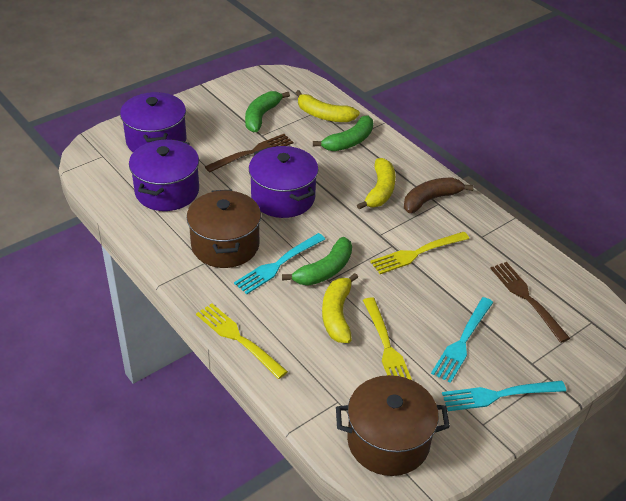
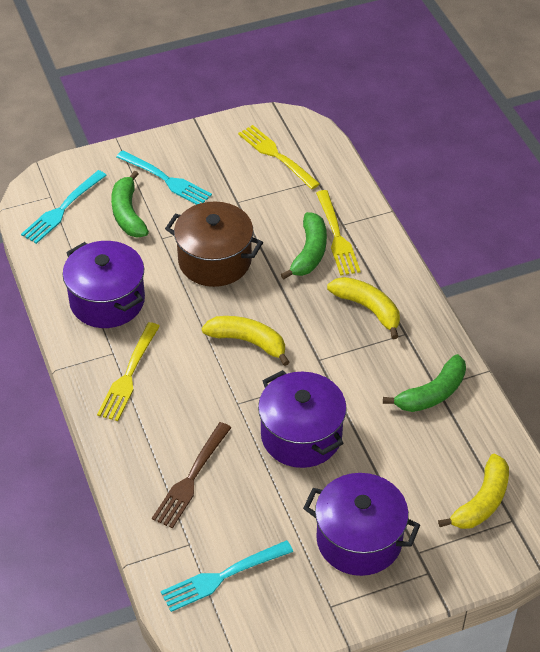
brown banana: [404,177,474,213] = 1 -> none = 0
brown fork: [205,134,293,172] [490,262,570,343] = 2 -> [152,422,231,528] = 1
brown pot: [187,190,261,268] [336,375,450,476] = 2 -> [165,201,263,287] = 1

